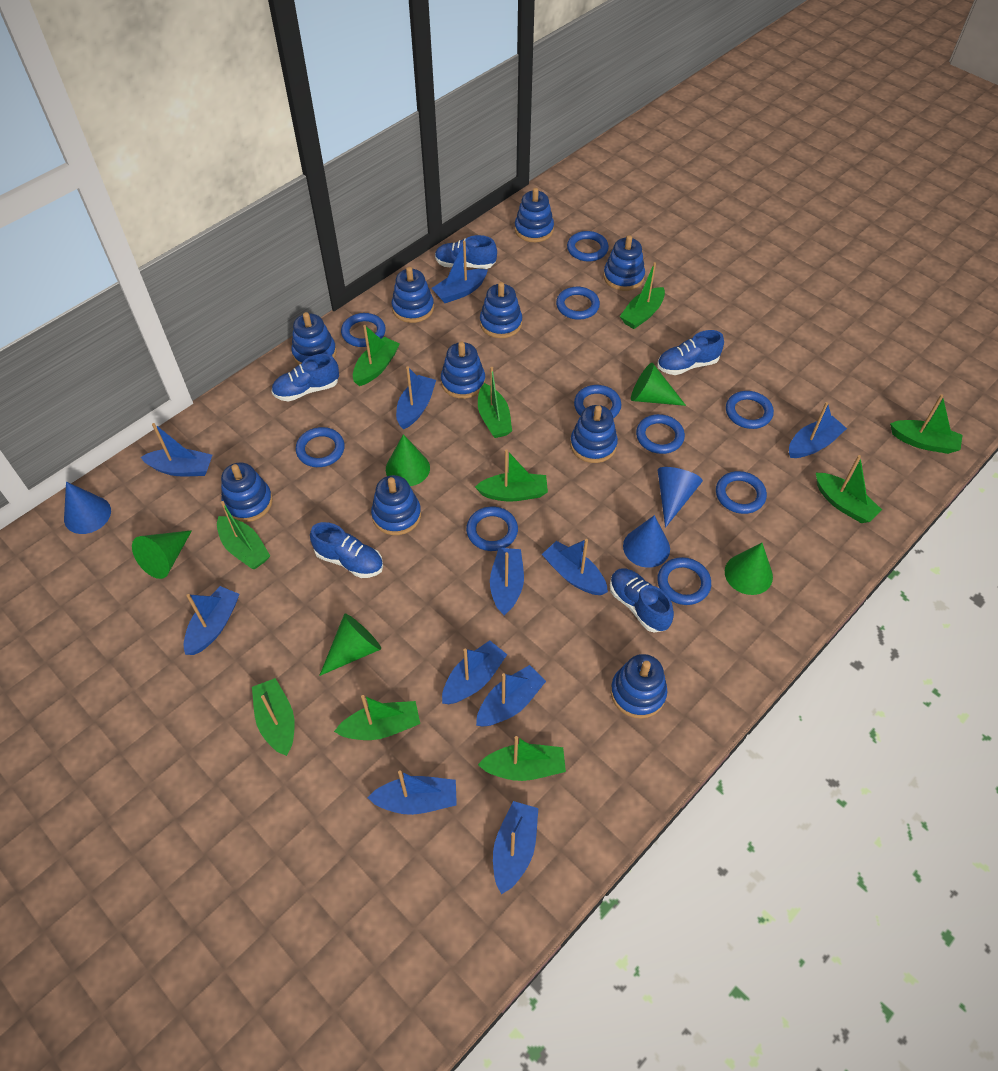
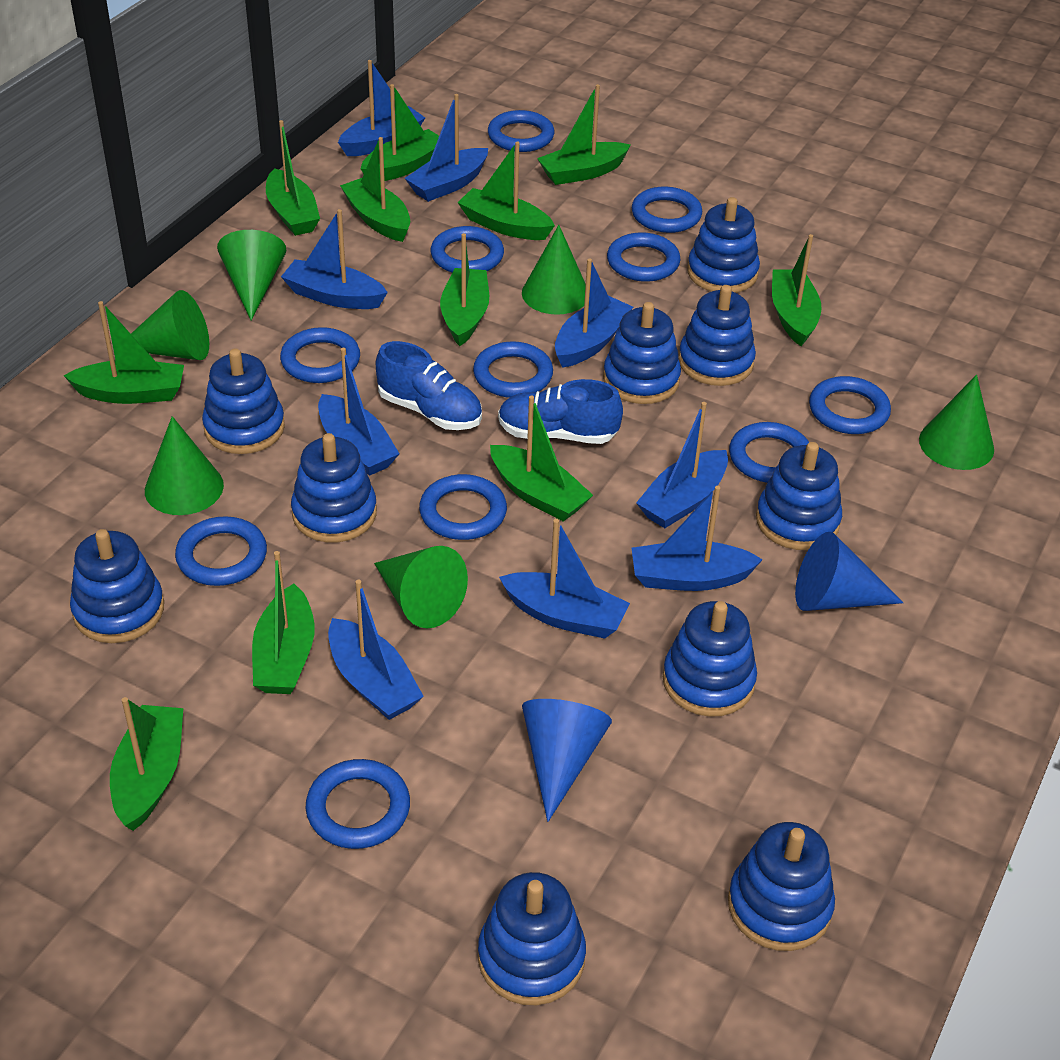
blue boat: [141,423,212,476] [183,586,239,655] [367,771,457,815] [396,367,436,429] [432,240,488,303] [442,640,507,704] [476,665,546,727] [490,548,524,615] [493,801,538,894] [542,539,608,595] [789,402,847,458] = 11 -> [281,209,388,309] [318,348,400,476] [328,580,424,720] [338,60,425,156] [405,94,488,202] [499,519,630,639] [555,258,633,368] [632,486,763,591] [636,402,728,528] = 9
blue cone: [64,482,111,534] [623,515,670,568] [658,467,703,528] = 3 -> [522,699,612,822] [795,532,903,611] = 2
blue ring: [295,427,345,467] [341,313,386,347] [466,507,518,551] [556,287,600,320] [567,231,609,261] [574,385,621,418] [636,414,685,454] [657,557,711,605] [716,471,767,514] [726,391,774,429] = 10 -> [175,516,267,586] [280,327,360,383] [305,759,410,849] [419,474,507,540] [431,226,504,273] [473,341,553,398] [488,110,554,152] [607,232,681,282] [632,187,702,233] [729,422,809,483] [809,376,891,434] = 11
blue shoe: [271,354,339,402] [310,522,383,578] [435,235,497,269] [610,568,674,633] [657,330,724,375] = 5 -> [376,341,482,430] [498,379,623,444] = 2
green boat: [217,501,270,569] [252,678,295,756] [334,695,420,740] [353,325,400,386] [475,449,548,502] [478,367,512,438] [478,736,566,781] [620,262,665,329] [816,455,882,523] [890,394,963,454] = 10 -> [63,301,184,404] [110,697,183,831] [252,551,315,694] [266,120,320,236] [340,137,410,242] [361,84,439,181] [440,233,489,346] [458,141,555,240] [490,396,593,522] [537,84,631,185] [772,234,822,346] = 11
green cone: [132,530,192,579] [319,614,381,676] [386,434,430,486] [631,363,686,406] [725,543,773,595] = 5 -> [131,290,209,360] [145,416,224,515] [217,230,286,321] [374,546,468,628] [522,225,586,315] [919,375,994,470] = 6

